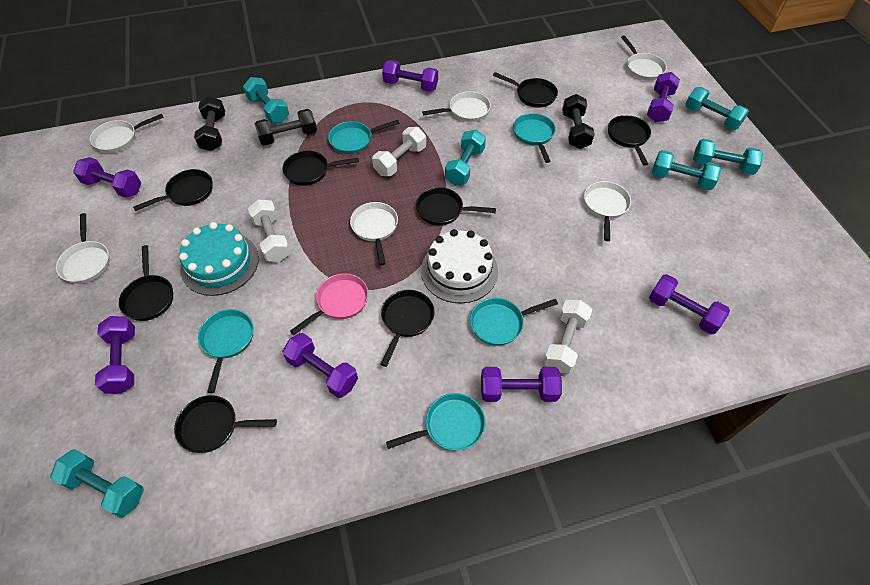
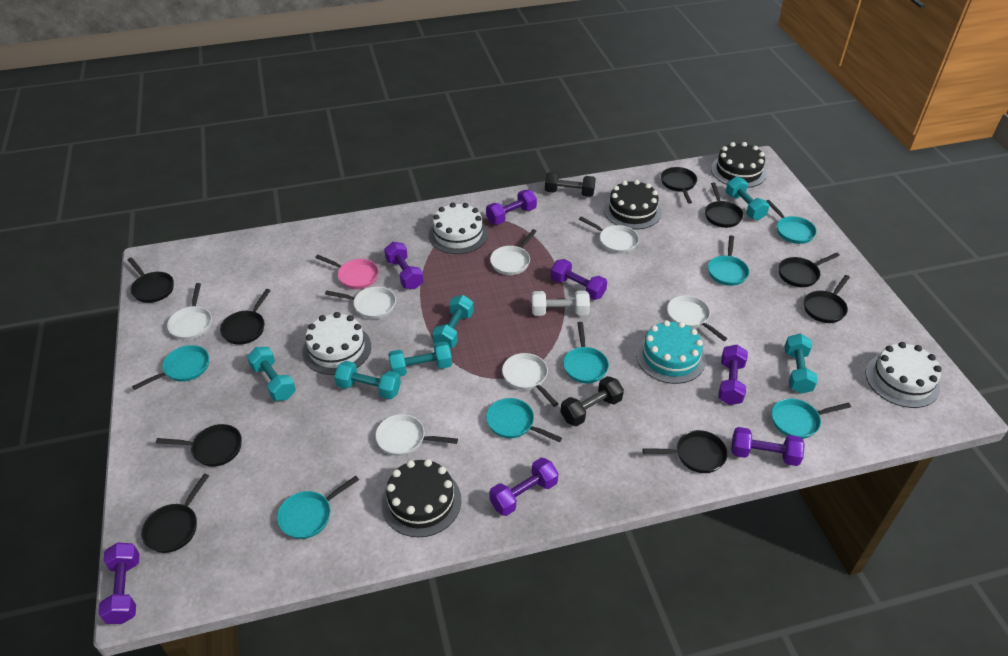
black cake: none = 0 -> [381,459,461,537] [604,180,662,229] [711,142,767,188] = 3
black dumbbell: [194,96,225,151] [255,109,317,145] [562,94,595,149] = 3 -> [545,172,596,197] [561,376,624,426] = 2
black pan: [119,245,173,321] [133,169,212,211] [174,395,277,453] [282,151,359,186] [380,290,435,367] [416,187,496,225] [493,72,558,108] [608,115,651,165] = 8 -> [128,257,174,303] [141,473,209,553] [156,424,242,467] [220,289,271,345] [643,430,728,473] [661,167,697,204] [705,183,743,228] [778,252,840,287] [804,275,850,323] = 9
turquoise pan: [198,309,254,393] [328,120,400,154] [386,393,485,451] [470,298,558,346] [513,113,556,163] = 5 -> [132,345,209,390] [277,476,359,539] [486,398,562,442] [563,322,609,383] [708,235,749,286] [767,200,817,244] [772,398,851,439] = 7
white cake: [421,229,498,304] = 1 -> [302,312,371,375] [428,202,488,254] [865,342,942,408] = 3
white dumbbell: [248,199,291,262] [372,127,426,176] [544,300,592,374] = 3 -> [532,291,590,316] = 1
white pan: [56,213,110,284] [90,114,164,153] [350,202,398,265] [422,91,491,122] [584,181,631,241] [621,35,667,81] = 6 -> [167,283,212,340] [325,286,396,319] [375,414,458,456] [490,229,537,275] [502,353,558,407] [579,217,639,253] [667,295,727,341] = 7

